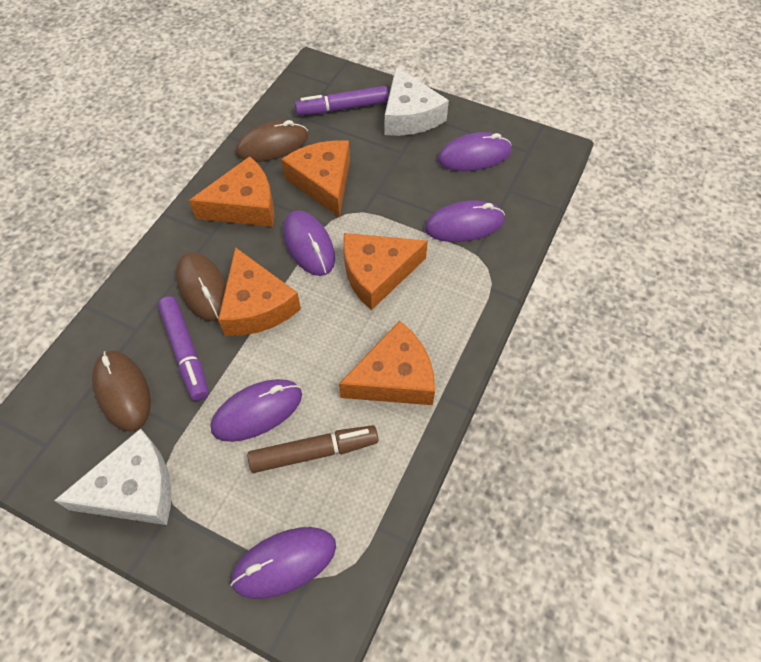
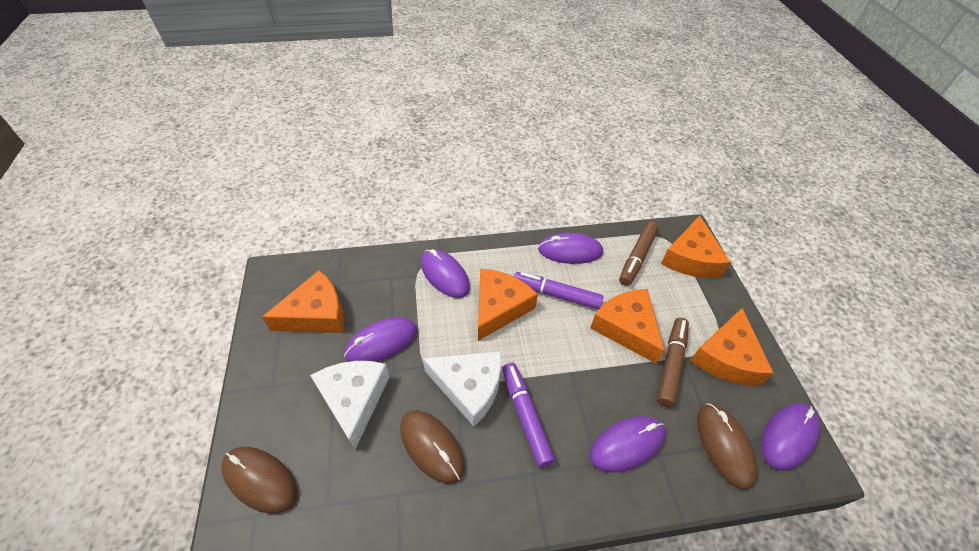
brown marker: [248,425,378,473] = 1 -> [619,222,659,286] [657,318,689,407] = 2

